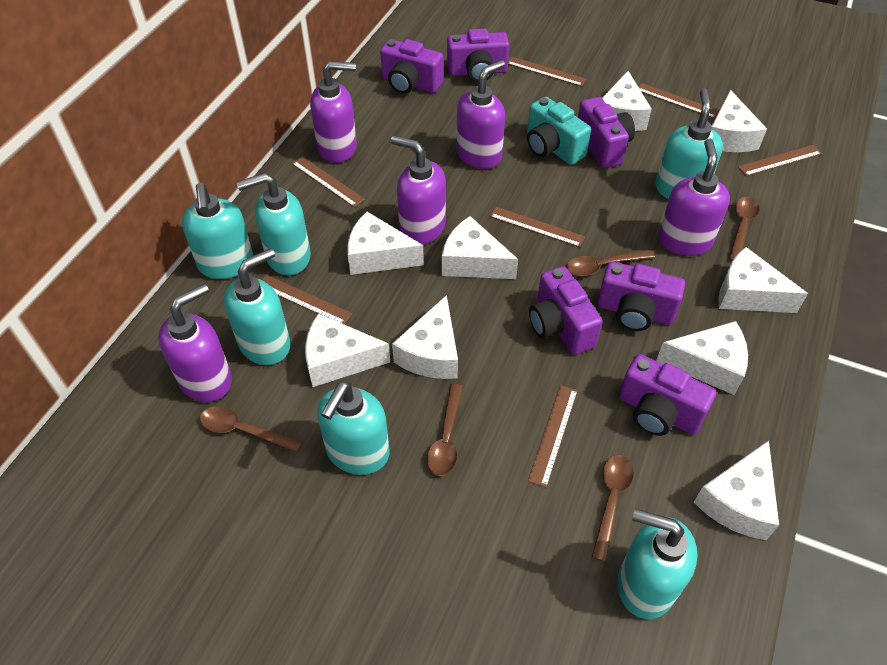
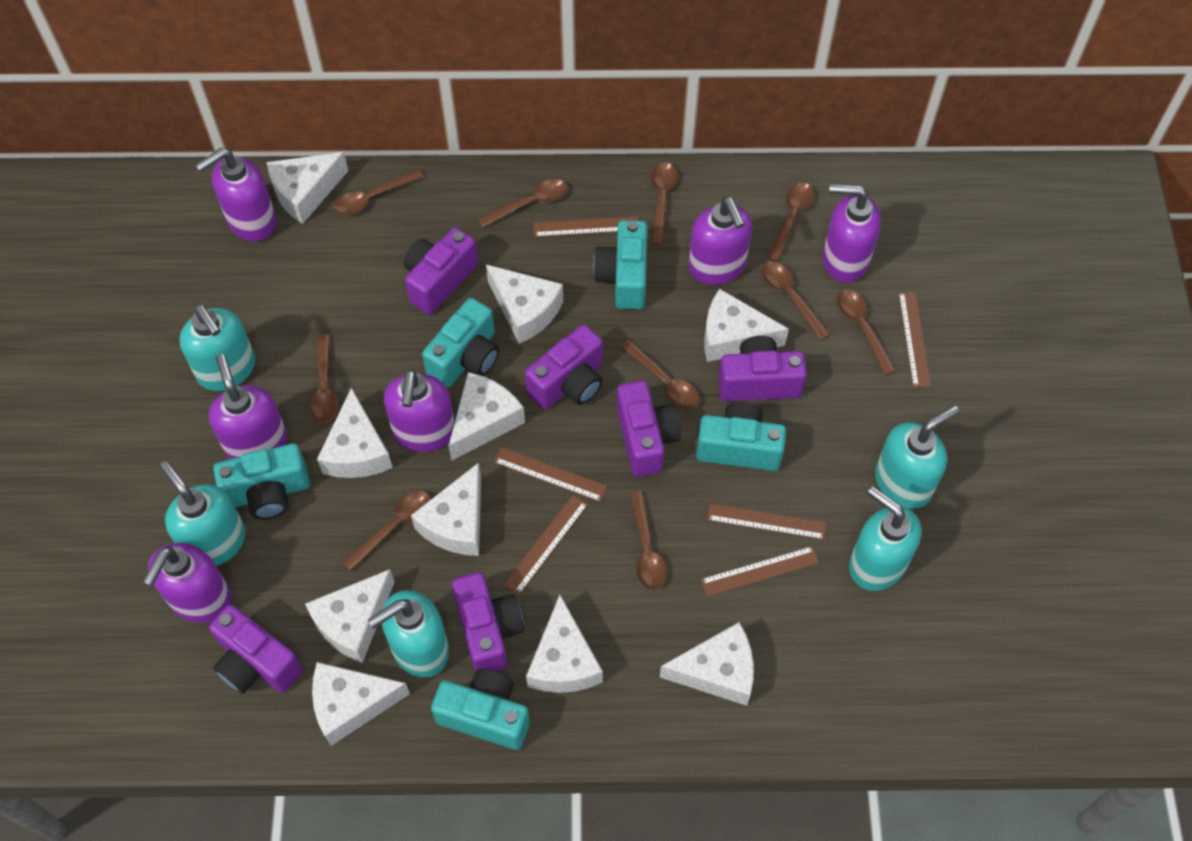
brown ruler: [262,275,352,324] [292,156,365,207] [490,207,585,247] [508,57,586,87] [528,385,578,488] [639,83,719,119] [738,145,822,176] = 7 -> [494,447,607,502] [504,495,588,595] [533,216,639,237] [700,546,819,596] [707,503,826,540] [899,292,931,388] = 6
brown spoon: [200,406,303,452] [427,384,463,476] [566,249,655,276] [591,455,634,562] [728,197,760,261] = 5 -> [310,334,338,423] [334,169,424,216] [342,491,431,571] [477,179,567,228] [620,340,699,410] [630,491,667,590] [651,162,677,245] [762,262,830,340] [767,182,814,262] [837,290,896,375] = 10
purple soap dispenser: [158,284,232,402] [310,61,357,163] [391,135,446,245] [456,60,505,169] [658,139,730,256] = 5 -> [143,543,232,623] [196,148,277,241] [209,354,288,459] [384,369,455,452] [689,197,752,285] [823,184,881,283] = 6
turquoise camera: [527,97,591,165] = 1 -> [213,443,310,519] [422,298,499,388] [431,669,530,750] [593,220,647,309] [696,401,786,471] = 5
turquoise soap dispenser: [182,183,254,279] [224,248,291,365] [236,173,311,275] [317,381,390,475] [617,509,697,619] [655,88,723,199] = 6 -> [160,461,246,566] [179,304,256,391] [368,590,449,678] [849,486,921,591] [875,405,959,509] = 5
white cheese: [305,314,390,387] [347,212,424,275] [392,295,458,379] [442,216,518,279] [602,71,652,131] [656,321,748,395] [694,440,779,540] [712,90,767,152] [718,247,808,313] = 9 -> [267,152,348,224] [305,569,395,663] [312,662,410,746] [317,388,393,478] [411,463,481,556] [449,372,525,461] [486,265,563,344] [526,595,603,693] [660,622,754,706] [704,289,789,362] = 10

